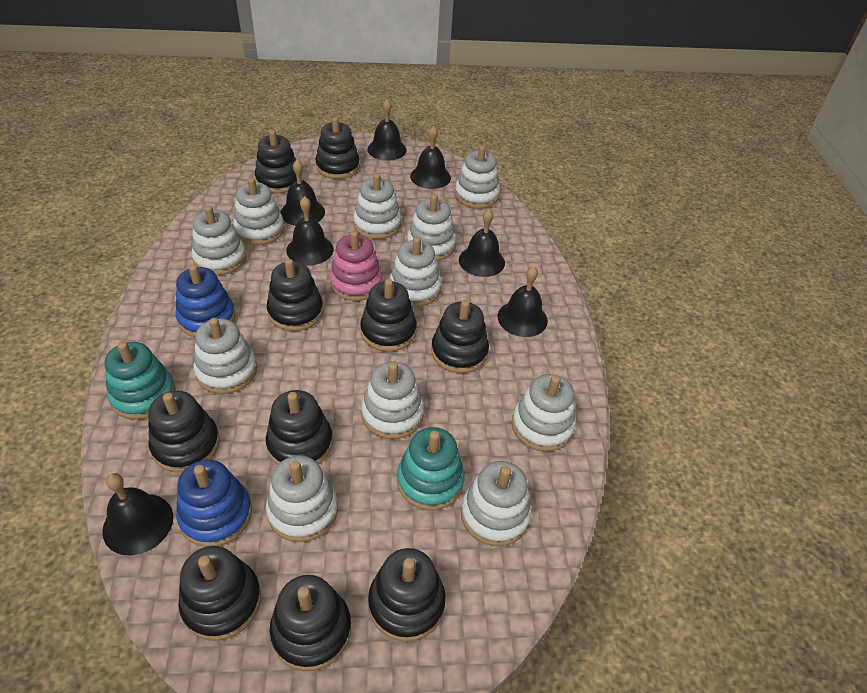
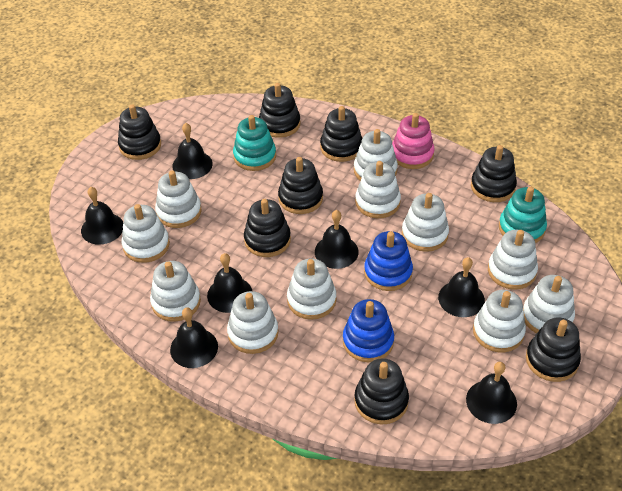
black stacking toy: [148,391,220,473] [178,546,261,641] [255,130,297,193] [266,259,323,331] [266,390,333,465] [270,575,351,671] [315,117,360,179] [360,279,417,352] [368,548,446,642] [431,300,489,373] = 10 -> [118,104,161,160] [244,199,291,257] [259,83,300,138] [278,157,323,214] [320,106,362,162] [354,358,409,424] [471,145,517,202] [526,317,581,382] = 8

